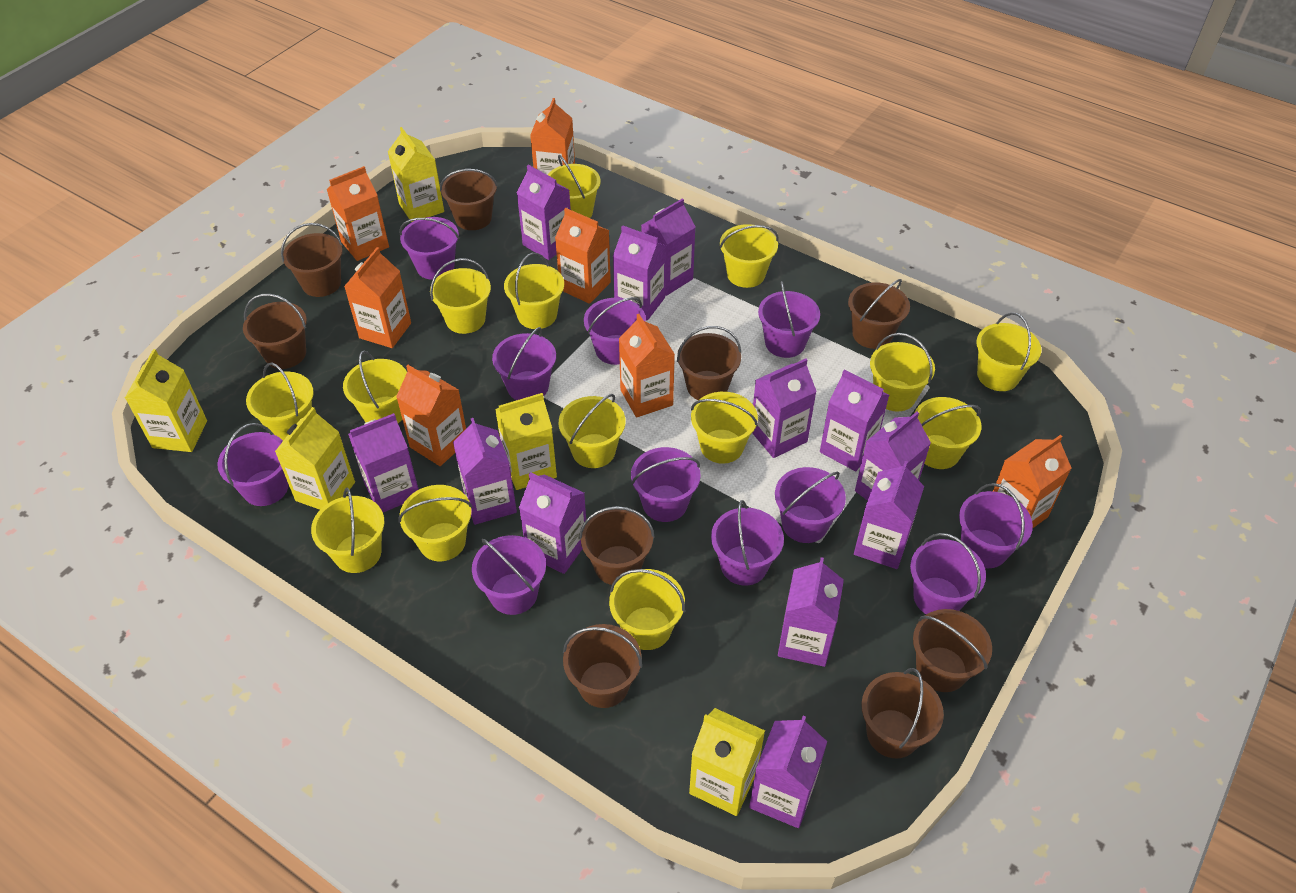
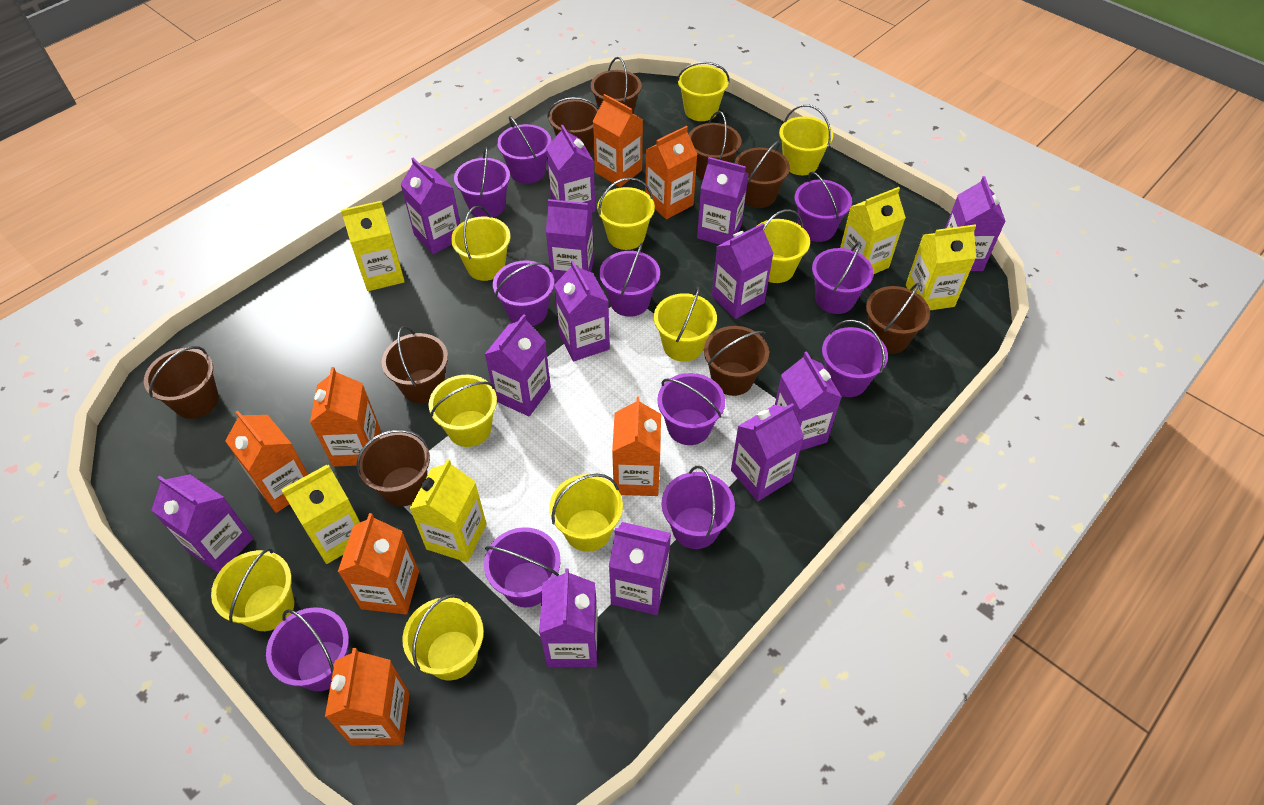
purple carton: [348,413,419,512] [453,418,517,525] [517,165,571,260] [519,472,586,574] [613,225,666,321] [641,198,695,296] [749,716,827,828] [752,358,817,458] [778,557,844,667] [820,370,889,471] [854,461,924,569] [855,412,931,501] = 12 -> [151,474,253,573] [400,157,460,254] [485,314,551,416] [539,569,598,667] [546,125,596,213] [546,199,594,282] [554,261,610,361] [609,522,671,615] [697,157,749,245] [712,223,774,319] [731,403,804,501] [775,351,842,451] [946,176,1006,271] = 13
yellow bucket: [246,363,314,441] [311,488,384,573] [343,351,407,423] [398,485,472,561] [430,258,491,334] [504,253,564,329] [548,155,601,218] [559,394,626,468] [609,569,685,650] [691,392,758,464] [719,224,779,288] [870,333,935,411] [915,397,981,469] [976,313,1041,391] = 14 -> [211,548,294,631] [402,594,484,680] [428,375,497,447] [451,206,511,281] [550,474,623,552] [597,177,655,250] [654,287,717,362] [677,62,730,121] [757,209,810,283] [779,105,833,175] = 10

